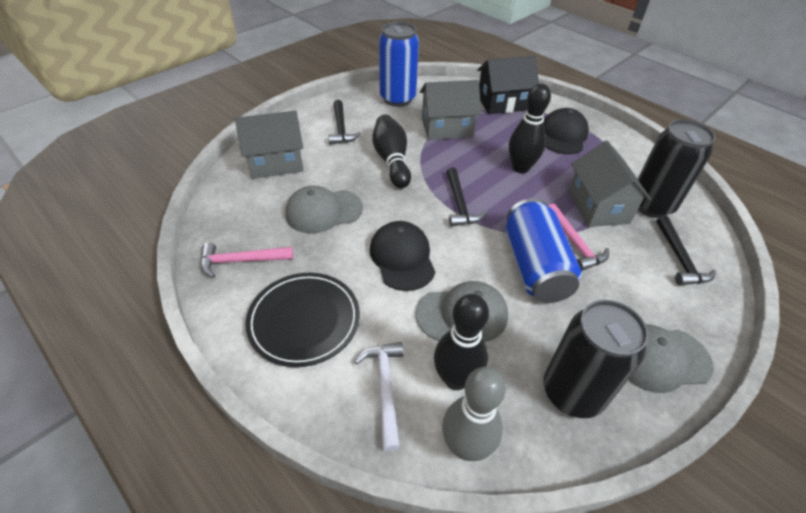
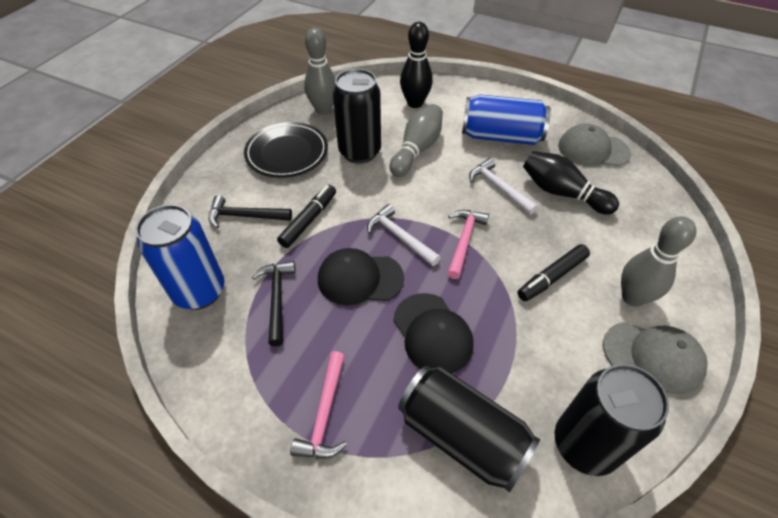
black bowling pin: [373,114,411,188] [434,294,489,390] [509,83,551,173] = 3 -> [400,22,433,108] [523,151,619,215] = 2
black can: [544,300,649,418] [638,119,716,218] = 2 -> [333,69,381,164] [398,366,540,492] [555,364,669,476] = 3
black hammer: [328,100,361,145] [447,167,486,227] [657,216,716,285] = 3 -> [208,195,292,228] [252,261,296,346] = 2
black house: [477,56,539,114] = 1 -> none = 0
black marker: none = 0 -> [277,185,336,248] [518,244,590,301] = 2
grey bowling pin: [442,367,506,461] = 1 -> [304,28,336,115] [390,104,443,177] [621,216,696,307] = 3
grey cap: [285,186,363,234] [416,281,508,342] [628,324,714,393] = 3 -> [558,124,631,166] [603,322,708,394] = 2
grey house: [235,111,304,179] [420,80,481,140] [569,141,651,227] = 3 -> none = 0
white hammer: [354,342,403,452] = 1 -> [367,204,441,266] [469,158,538,215] = 2

